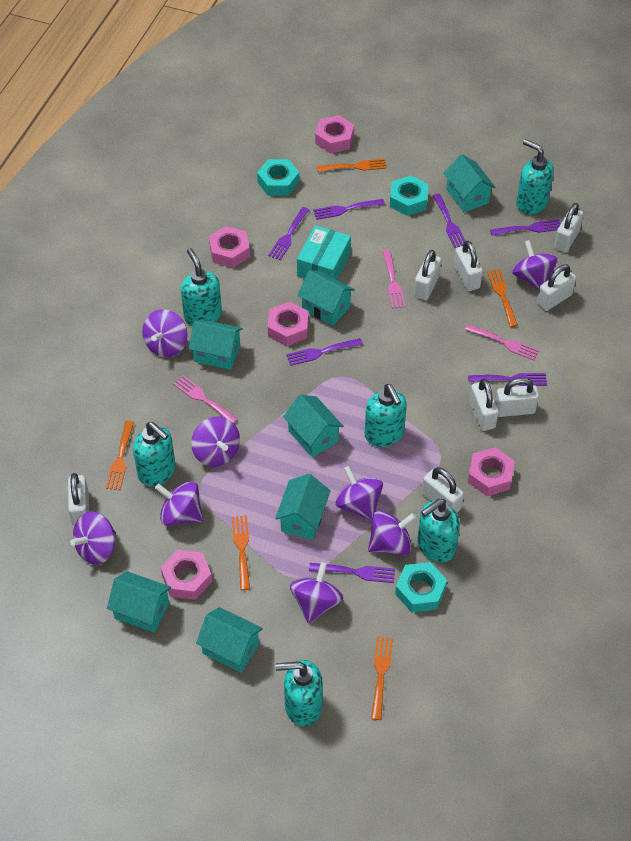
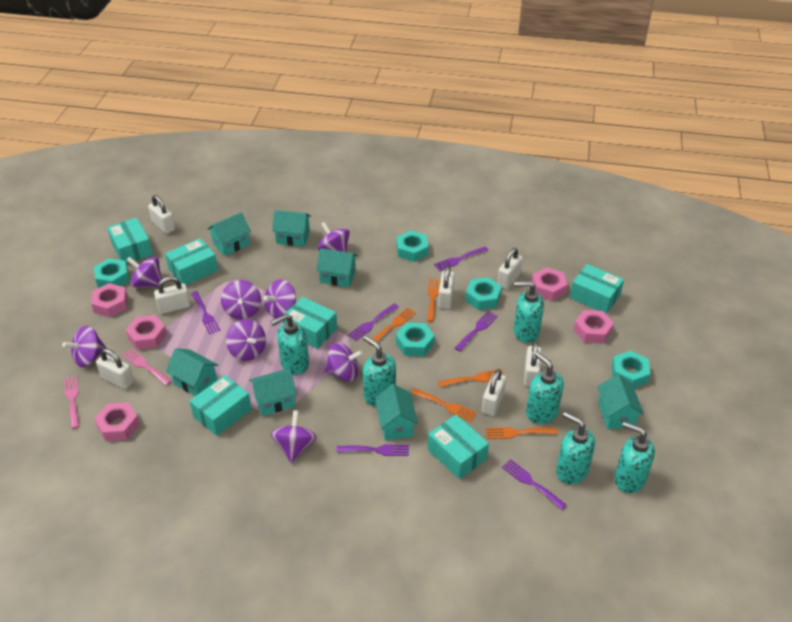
pink fork: [173,375,238,423] [382,250,406,309] [465,324,540,361] = 3 -> [64,376,79,429] [122,348,171,386] = 2
purple fork: [268,207,309,260] [286,338,363,366] [309,563,395,583] [313,199,385,220] [433,194,465,248] [468,373,547,386] [490,219,561,236] = 7 -> [191,291,220,334] [337,444,409,456] [348,303,399,341] [434,246,488,271] [455,311,498,352] [502,459,566,510] = 6
turquoise box: [297,225,351,280] = 1 -> [107,218,153,264] [165,238,218,285] [189,375,252,436] [283,297,337,349] [428,415,489,479] [570,264,624,314] = 6
turquoise nut: [257,159,299,196] [390,175,429,216] [395,562,447,612] = 3 -> [94,258,130,288] [396,230,429,262] [396,322,435,356] [465,277,502,310] [612,350,650,388] = 5
white padlock: [68,473,89,526] [414,250,441,300] [422,467,464,513] [454,241,483,291] [469,379,498,431] [495,378,539,417] [537,264,576,311] [554,203,583,253] = 8 -> [96,348,134,389] [148,195,175,234] [154,276,191,314] [438,266,455,309] [482,369,506,416] [497,248,523,289] [524,341,541,387] = 7

